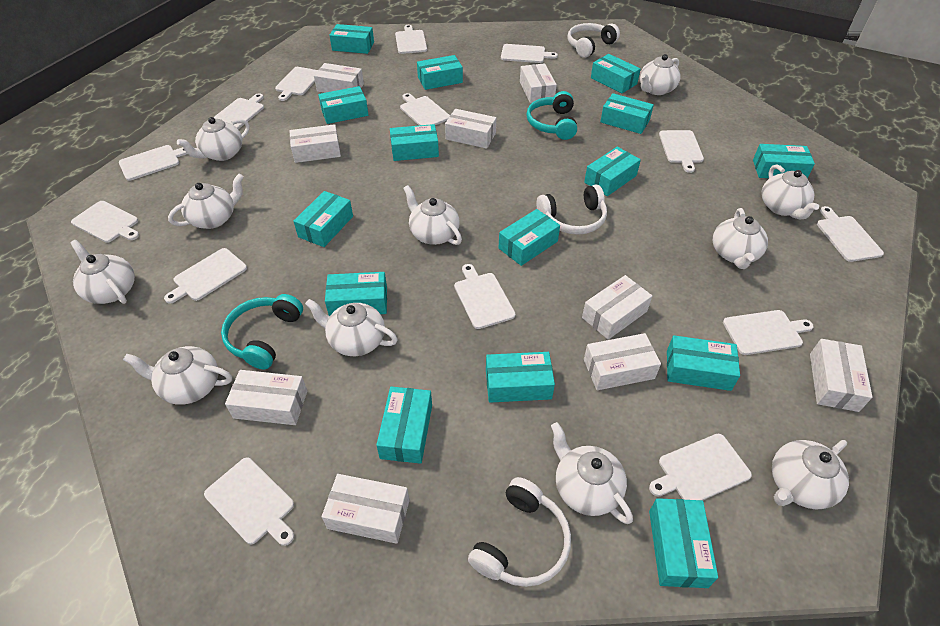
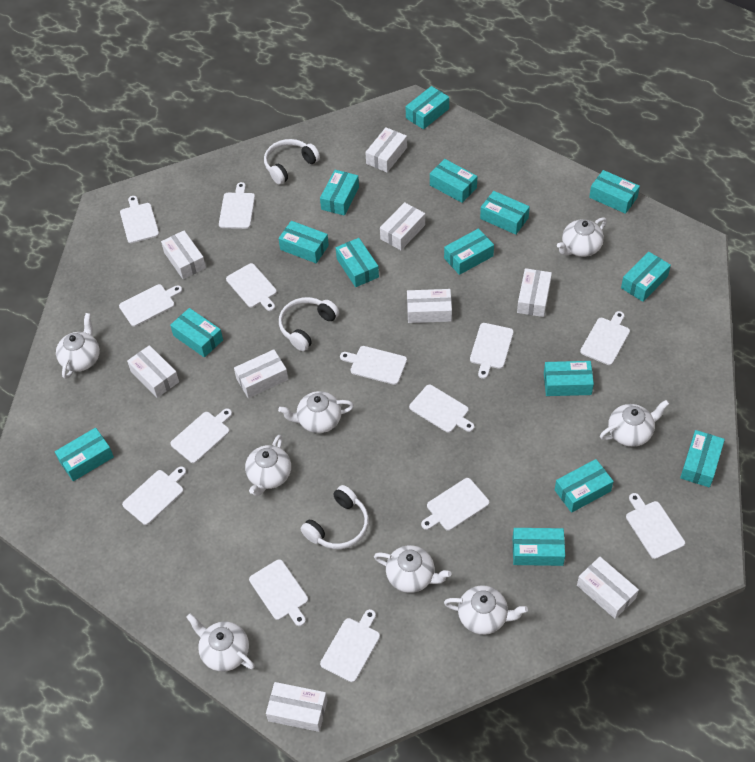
turquoise headphones: [221,294,303,369] [526,91,577,140] = 2 -> none = 0
white teapot: [71,240,135,304] [123,346,232,405] [168,174,244,229] [177,117,250,161] [305,299,398,356] [403,185,462,245] [551,422,633,524] [640,54,681,95] [713,208,768,269] [761,165,819,219] [772,440,849,509] = 11 -> [56,313,100,379] [186,613,255,672] [245,434,291,496] [278,391,354,433] [374,545,451,593] [444,585,528,635] [557,217,607,257] [600,400,669,447] = 8

